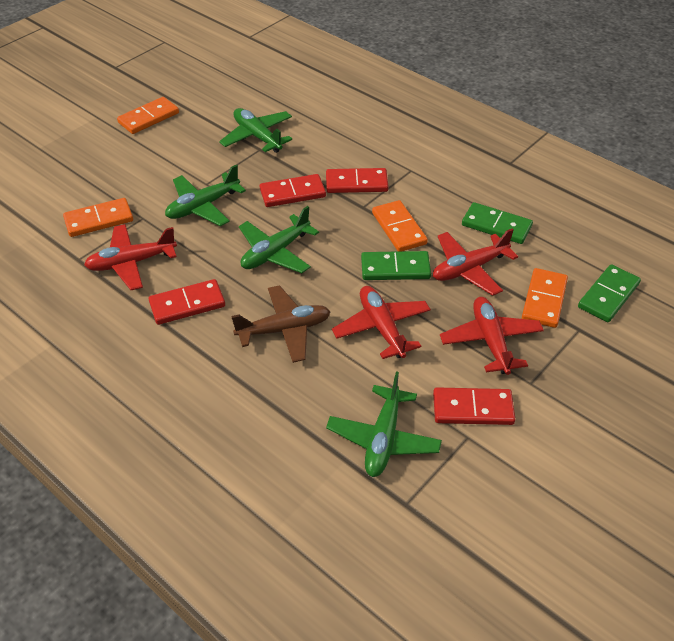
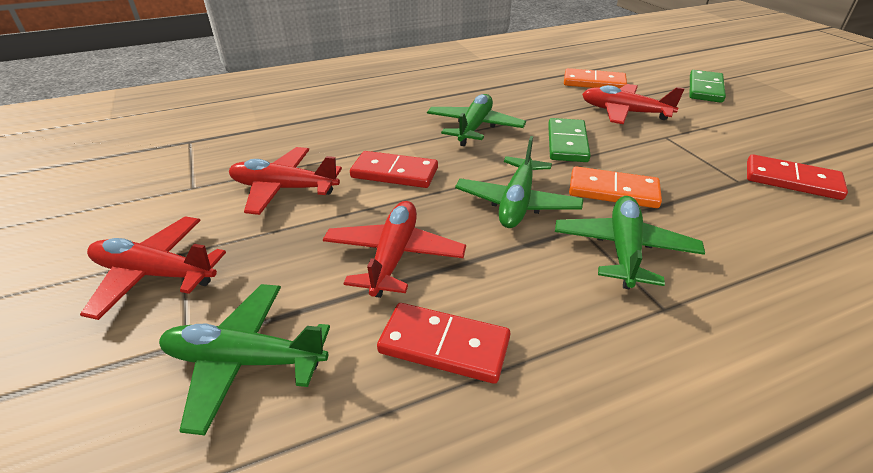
brown plane: [231,285,331,363] = 1 -> none = 0
green domino: [361,251,431,280] [462,202,533,244] [578,264,641,322] = 3 -> [548,118,591,162] [690,70,726,103] = 2
orange domino: [63,198,133,237] [117,97,179,134] [372,200,428,251] [522,268,568,328] = 4 -> [564,68,627,89] [569,166,662,208] = 2
red domino: [149,279,225,325] [260,174,326,207] [326,168,388,193] [433,387,515,425] = 4 -> [350,151,438,188] [377,303,511,384] [747,154,848,200] = 3

